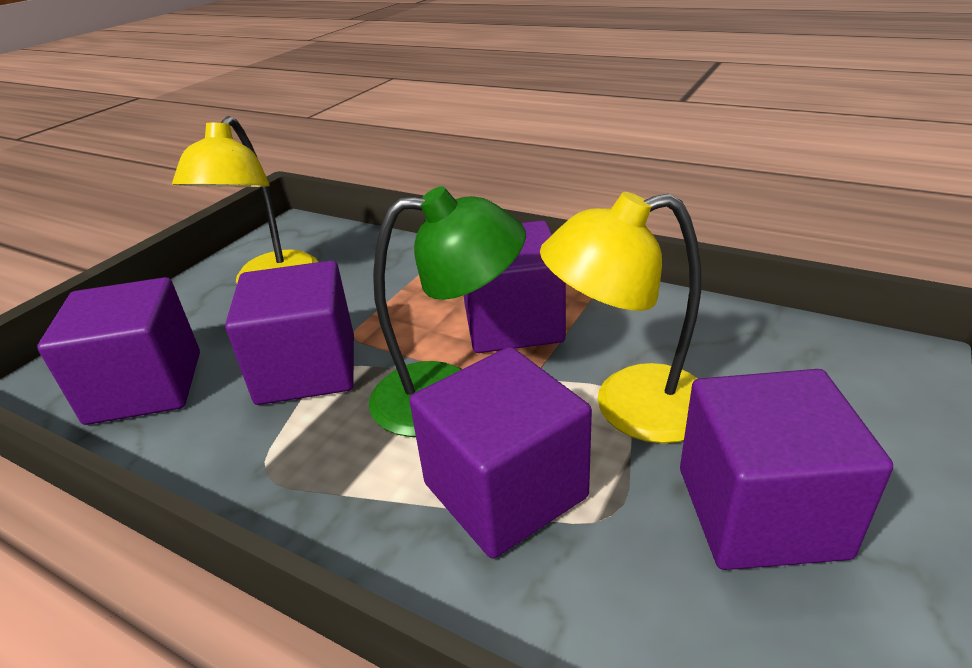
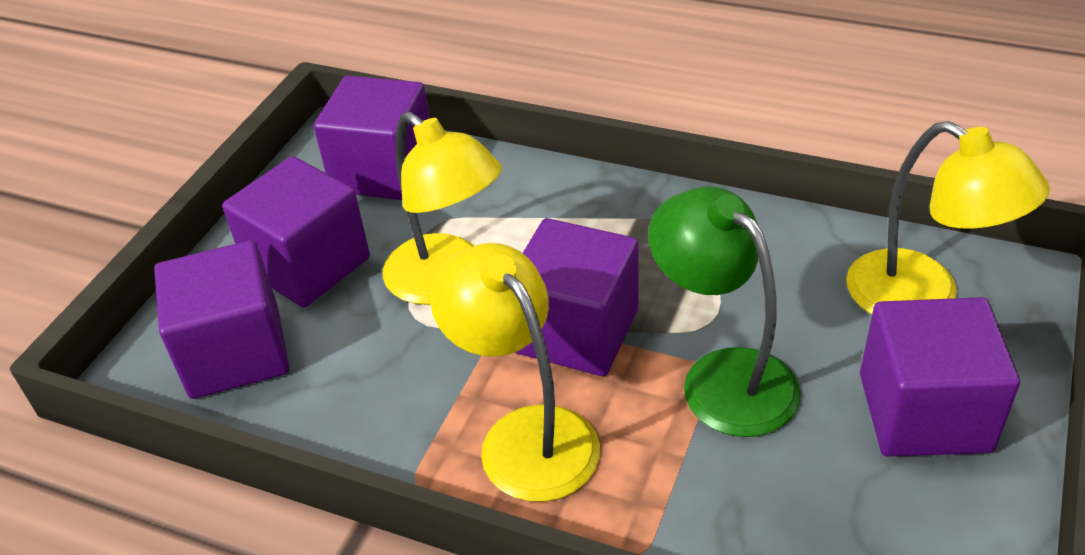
yellow lamp: [172,116,318,283] [540,192,701,443] = 2 -> [383,112,502,305] [430,243,600,502] [846,121,1050,315] = 3

